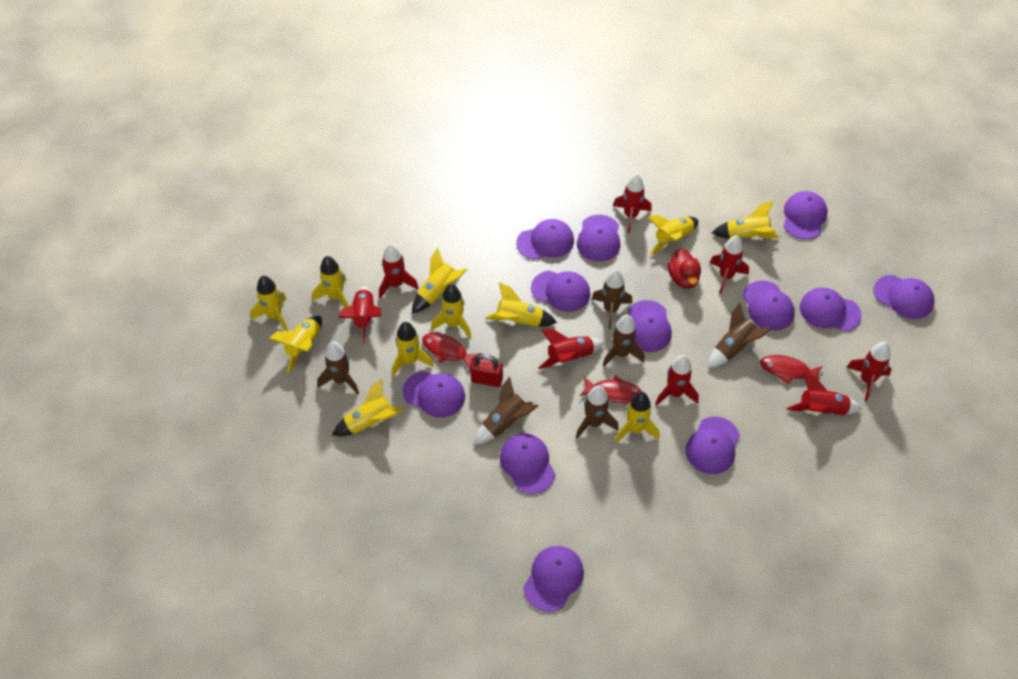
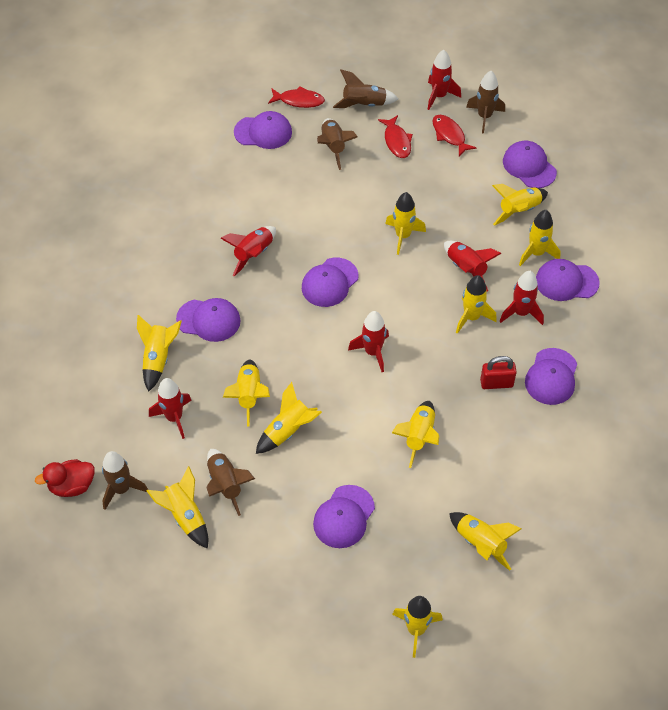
brown rocket: [317,341,359,394] [474,377,538,444] [576,385,619,438] [592,269,632,329] [603,314,645,367] [708,302,771,368] = 6 -> [102,451,148,510] [206,449,255,516] [317,118,358,170] [333,69,399,108] [466,71,505,134] = 5
purple cap: [403,371,465,418] [500,433,555,494] [516,219,574,260] [523,546,584,612] [531,271,590,312] [577,215,620,262] [628,300,672,352] [686,417,740,474] [743,281,795,331] [783,191,827,239] [800,287,862,331] [873,275,934,319] = 12 -> [176,298,241,342] [234,111,292,149] [302,258,359,307] [313,485,375,548] [503,141,557,188] [525,348,577,405] [536,259,600,301] = 7
red rocket: [338,286,381,345] [379,243,419,299] [538,329,604,369] [613,173,652,233] [655,355,699,406] [710,235,749,294] [787,372,862,416] [846,342,892,401] = 8 -> [149,378,192,439] [220,226,276,276] [348,311,389,372] [427,50,461,110] [444,241,501,292] [499,271,544,325] = 6

